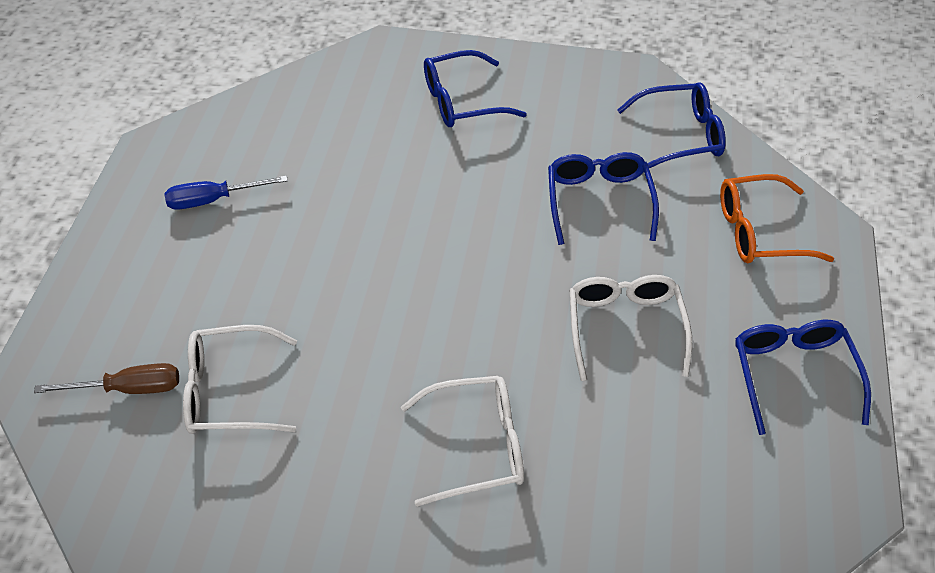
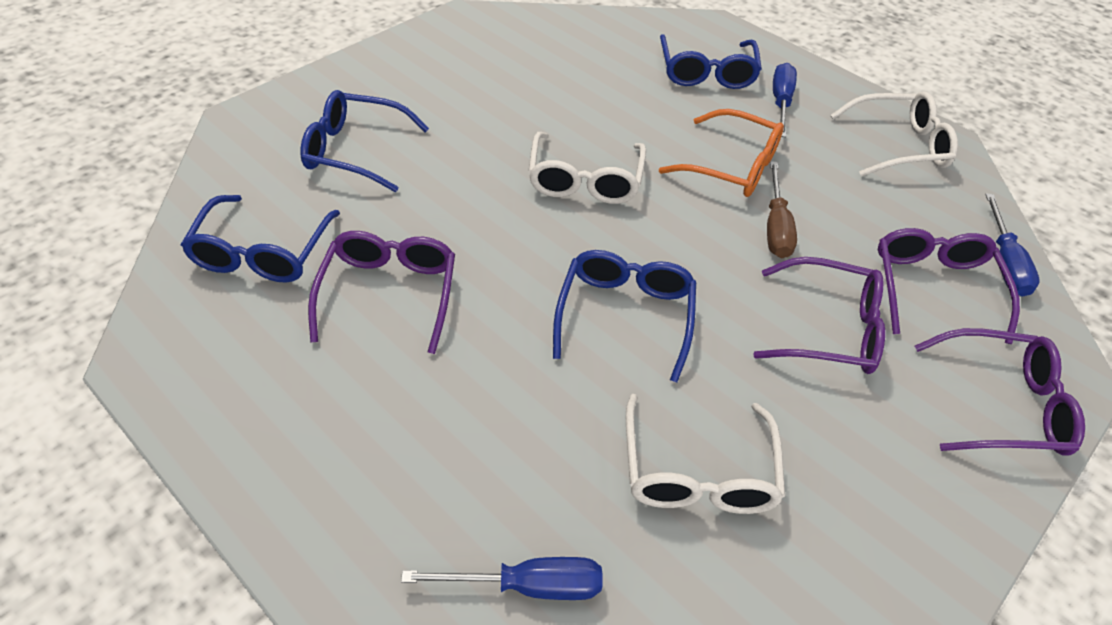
blue screwdriver: [164,176,288,210] = 1 -> [401,557,603,600] [773,63,797,137] [985,193,1040,296] = 3
purple glasses: none = 0 -> [308,231,455,354] [753,257,885,374] [878,228,1020,344] [915,328,1085,456] = 4

